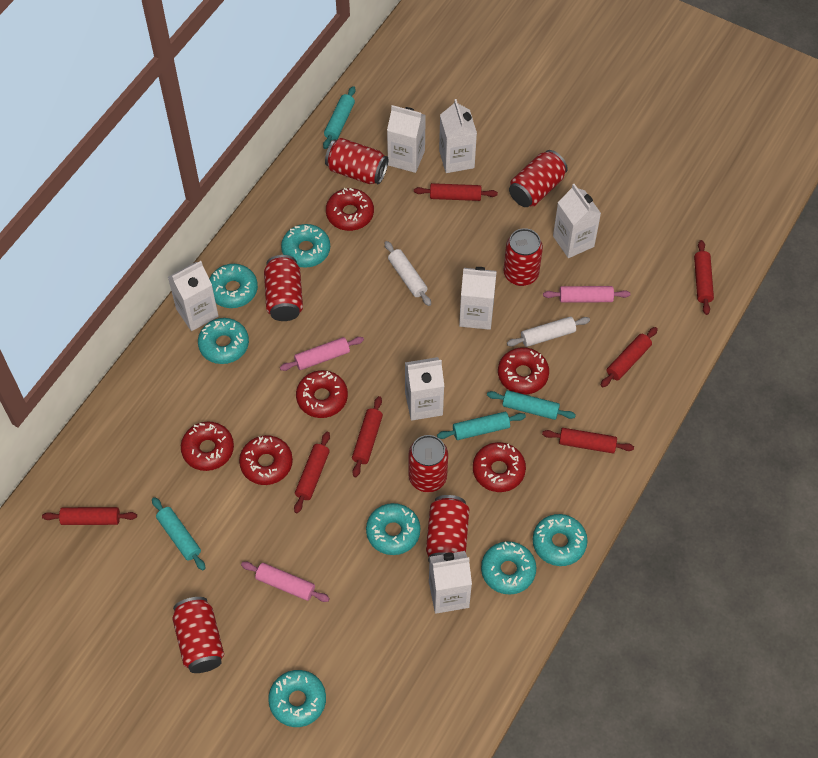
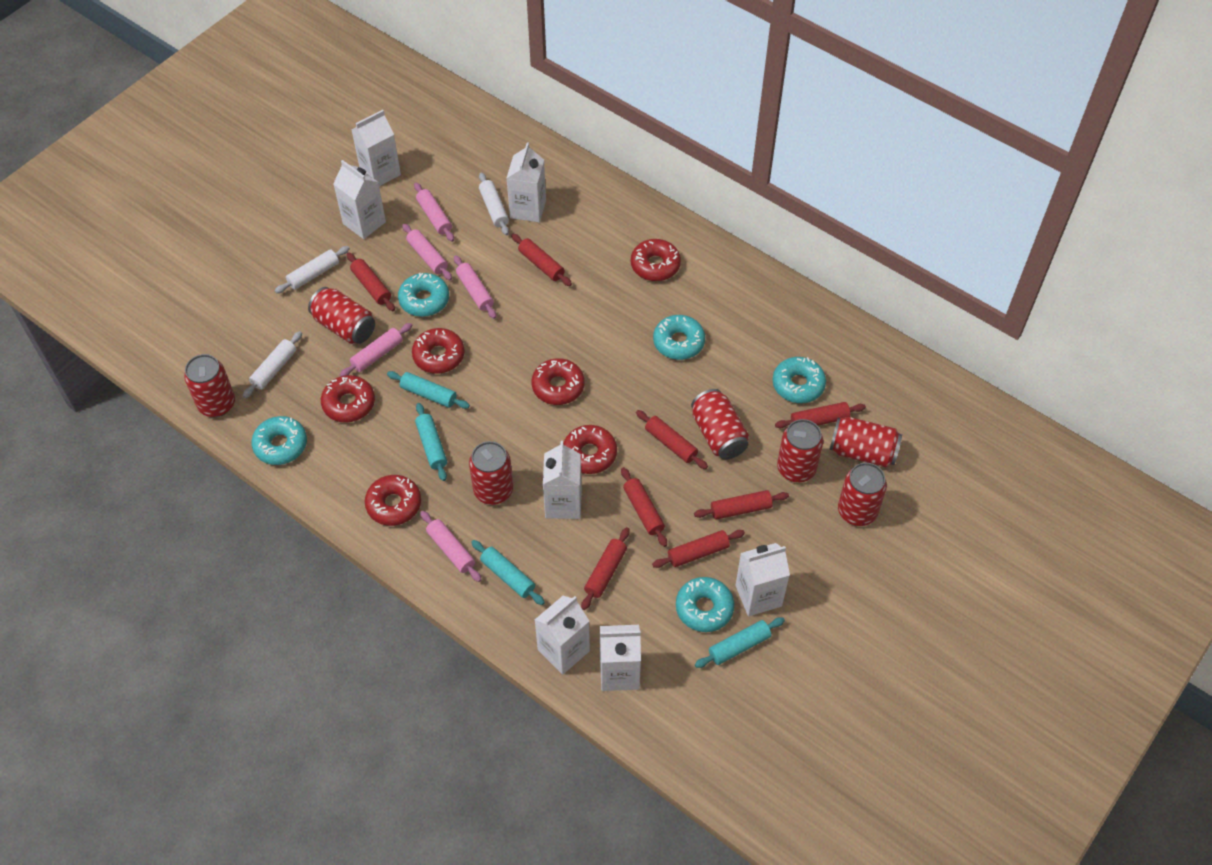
pink rolling pin: [241,562,330,602] [280,337,364,371] [543,286,630,303] = 3 -> [340,323,412,377] [402,224,452,280] [414,183,454,242] [420,511,482,582] [454,255,496,319] = 5
red rolling pin: [42,507,137,525] [294,432,330,513] [352,396,383,477] [414,183,498,201] [542,428,634,453] [601,327,658,387] [694,240,714,315] = 7 -> [347,252,395,311] [511,234,572,286] [581,527,630,610] [621,467,667,547] [636,410,708,469] [652,530,745,568] [694,490,789,520] [775,402,866,428] = 8
turquoise donut: [198,318,249,364] [209,264,258,308] [268,670,326,727] [281,224,330,268] [366,503,420,555] [481,541,536,595] [533,514,587,566] = 7 -> [251,416,307,465] [398,273,449,317] [653,315,705,360] [676,577,734,632] [773,357,826,403] = 5
white rolling pin: [385,241,431,306] [507,317,590,347] = 2 -> [243,331,302,398] [275,246,350,293] [479,173,509,235] = 3

